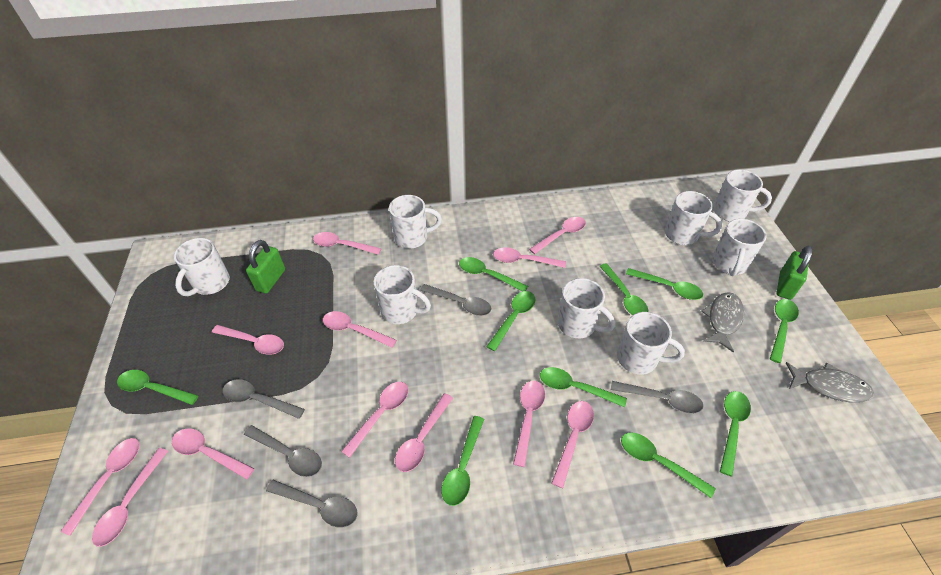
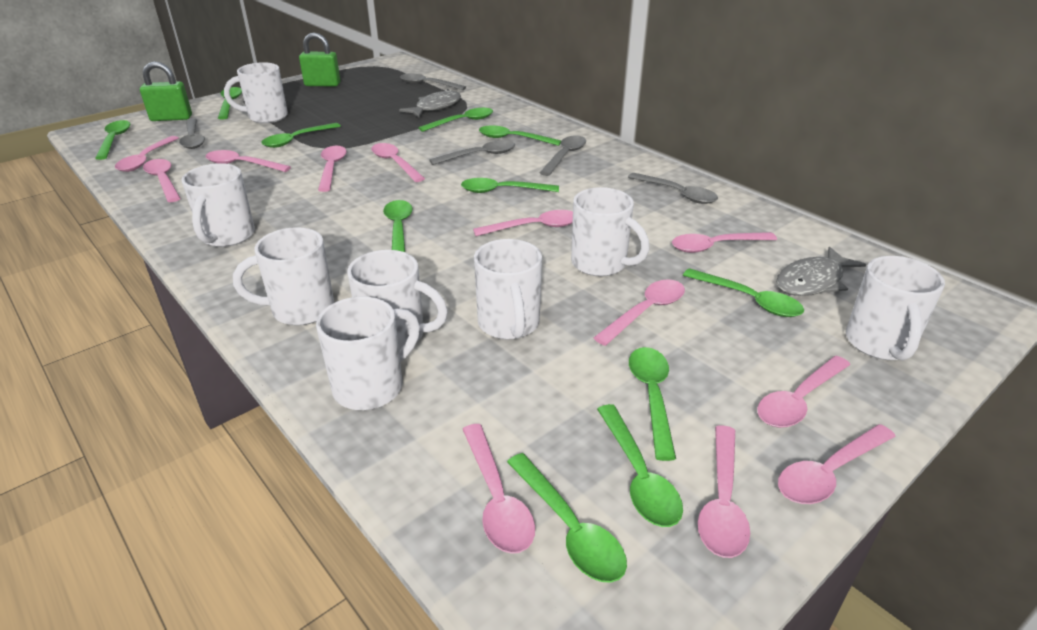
green spoon: [117,370,199,405] [441,416,484,506] [459,257,528,292] [486,291,535,351] [540,367,627,407] [600,263,649,315] [621,433,716,498] [626,268,703,300] [720,391,751,476] [770,299,799,363] = 10 -> [95,120,130,160] [218,87,242,120] [261,123,341,148] [383,200,413,252] [418,108,493,132] [461,178,559,193] [479,125,561,146] [507,453,627,583] [597,404,683,527] [629,347,676,461] [683,268,804,317] = 11

